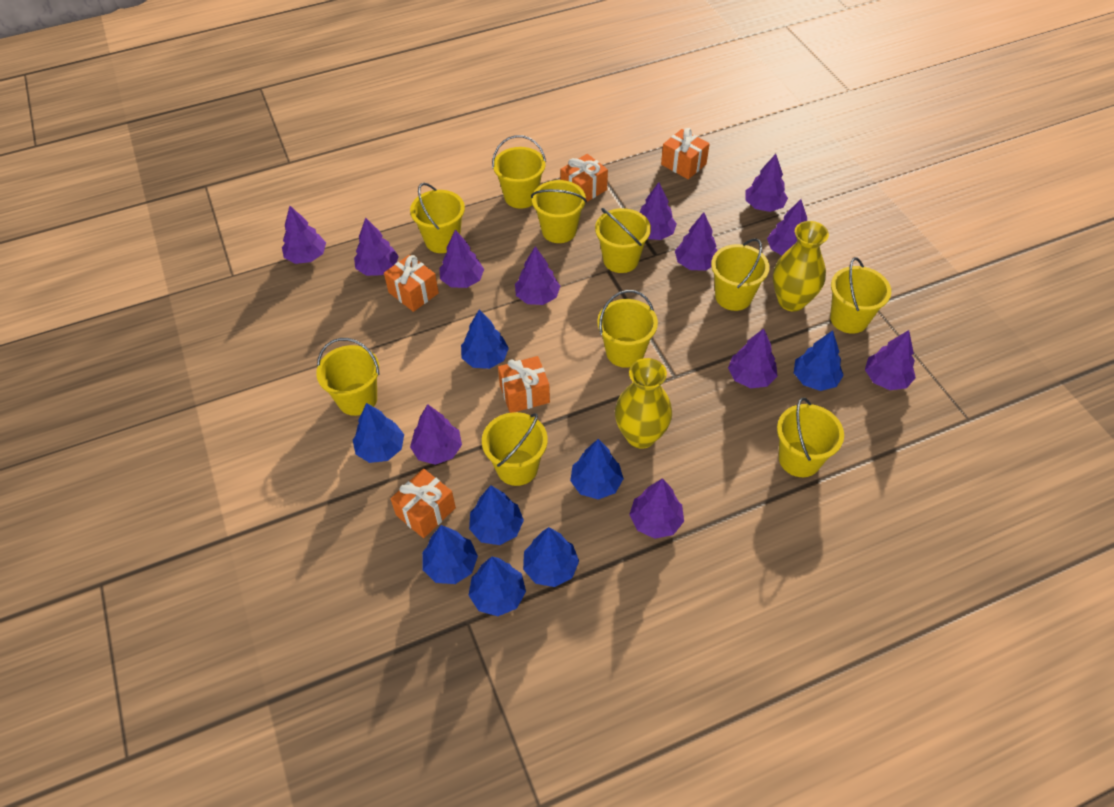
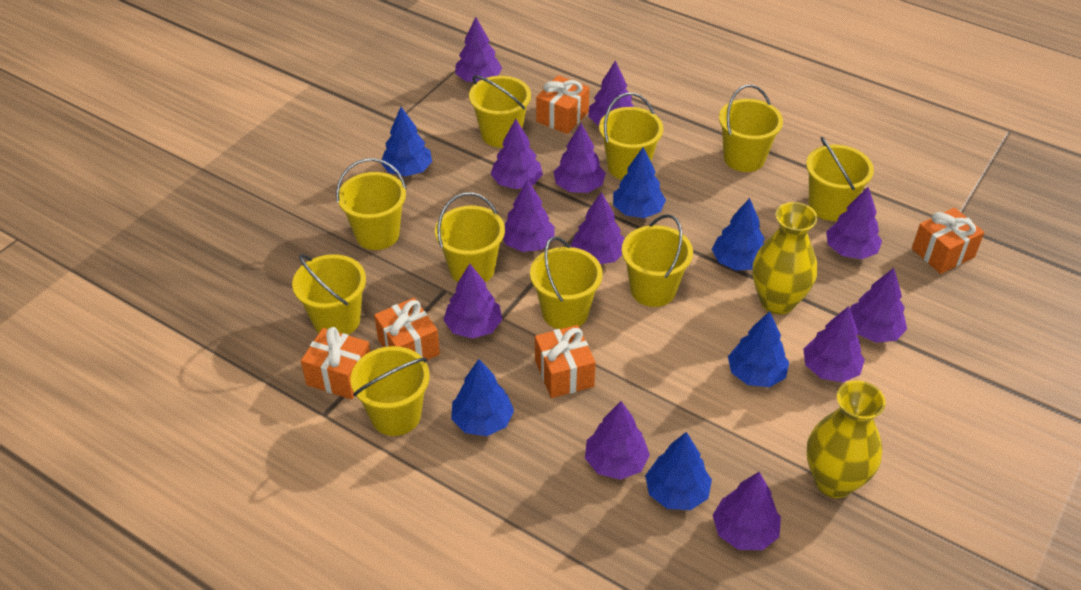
blue tree: [353,403,404,463] [422,525,478,584] [461,309,509,369] [468,557,526,616] [469,485,524,545] [523,527,579,587] [570,439,624,499] [794,330,844,391] = 8 -> [381,107,432,176] [451,359,514,436] [613,147,666,218] [645,432,712,510] [712,198,765,271] [728,311,789,387] = 6

